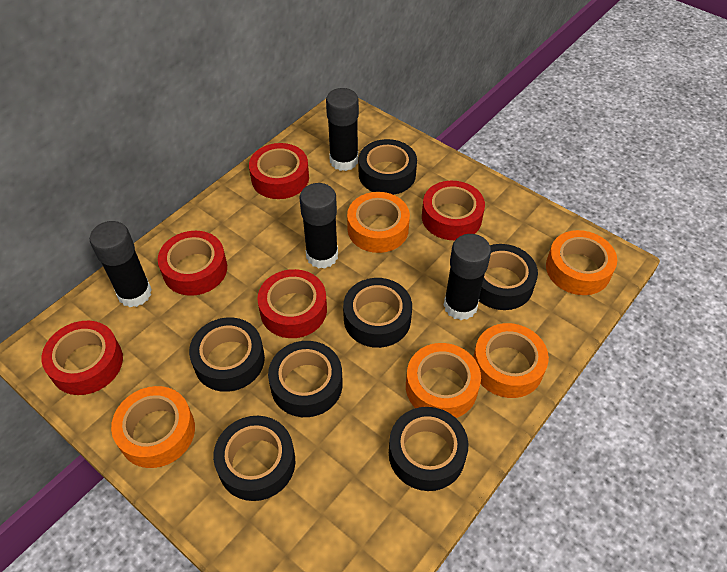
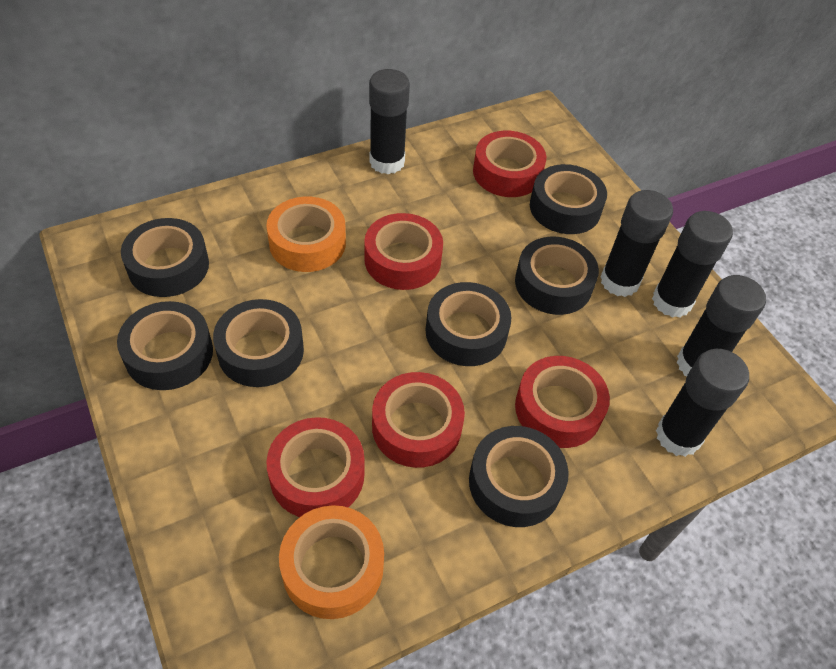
black glue stick: [90,221,152,307] [300,183,338,269] [326,88,359,171] [444,234,491,320] = 4 -> [369,69,410,174] [601,190,673,297] [652,211,733,318] [656,349,749,457] [676,275,766,376] = 5
orange tape: [111,386,195,468] [347,192,410,253] [406,343,481,418] [473,323,549,398] [546,230,617,295] = 5 -> [266,197,346,272] [279,505,384,619] = 2

